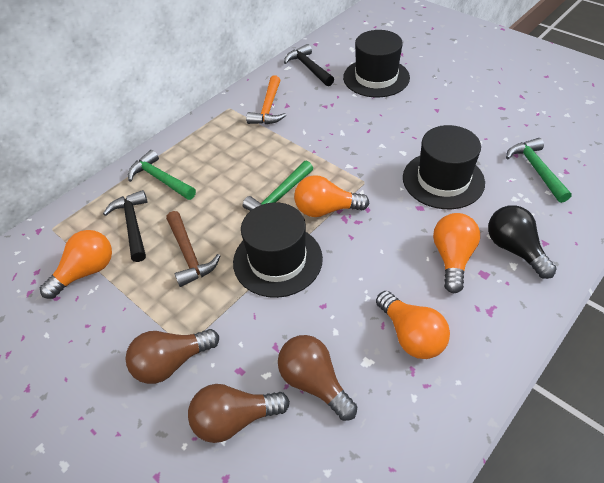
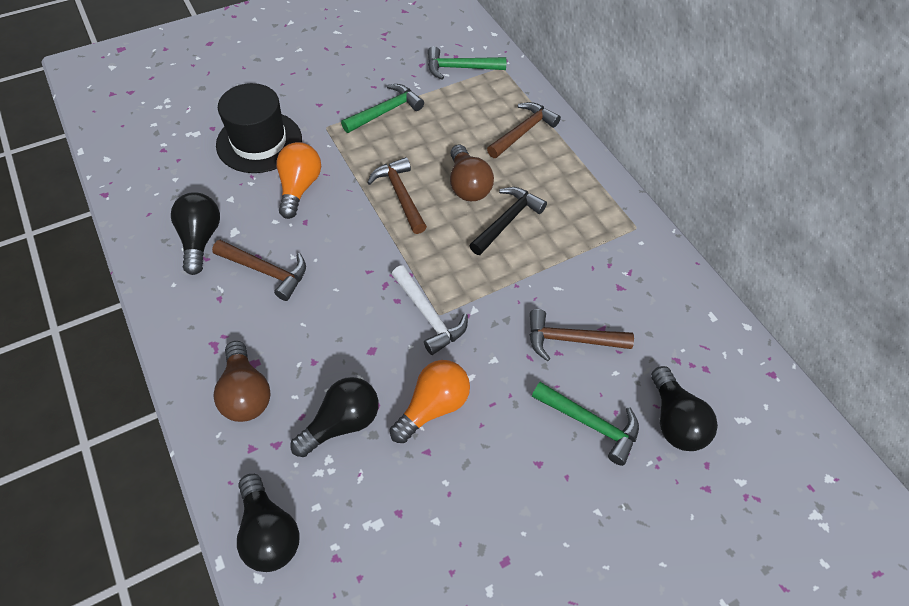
black hammer: [103,190,148,262] [284,44,334,86] = 2 -> [469,187,547,255] = 1
black hat: [233,202,323,298] [343,30,410,97] [403,125,485,209] = 3 -> [216,83,302,173] = 1
black light bulb: [488,205,557,279] = 1 -> [171,192,220,275] [237,474,300,572] [291,377,379,457] [651,366,718,451] = 4
brown hammer: [166,211,220,287] = 1 -> [212,240,306,301] [367,157,427,234] [487,102,561,158] [530,309,634,361] = 4
brown light bulb: [125,329,219,384] [188,384,290,443] [278,335,357,421] = 3 -> [214,341,271,422] [450,145,494,201] = 2
orange hammer: [246,75,286,124] = 1 -> none = 0
orange light bulb: [40,230,112,299] [294,175,369,217] [376,291,450,359] [433,213,480,293] = 4 -> [277,142,321,219] [390,360,470,443] = 2
white hammer: none = 0 -> [391,266,468,355] = 1

